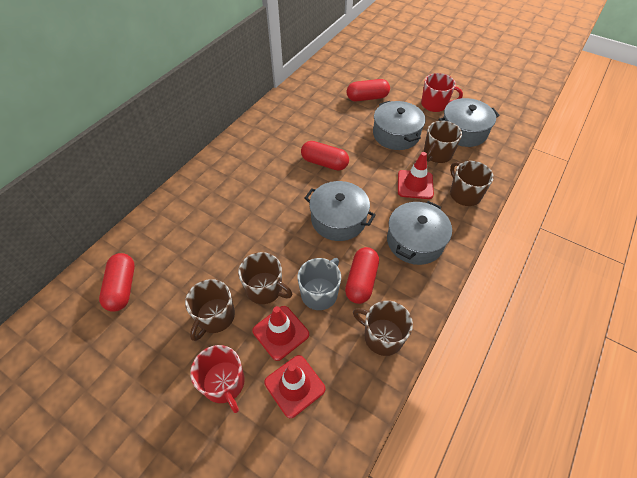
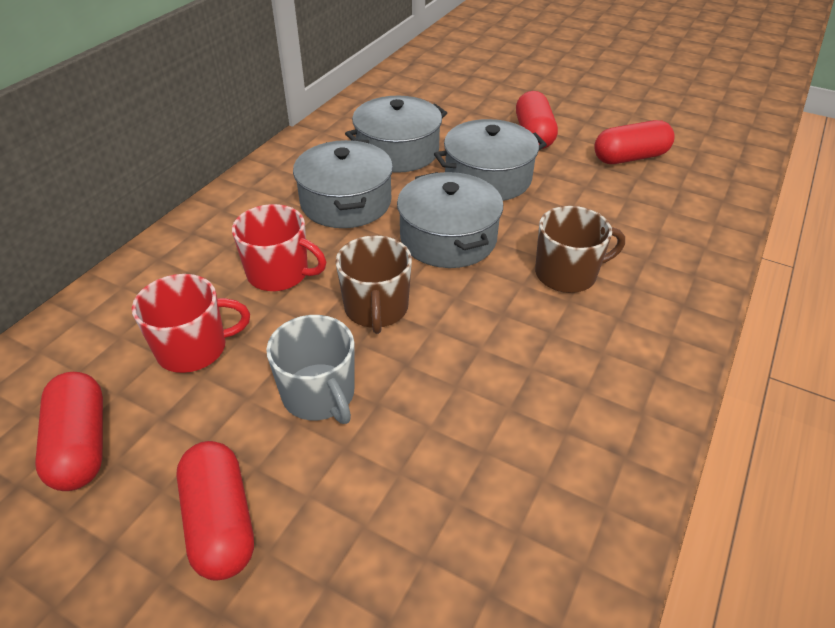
brown mug: [185,279,235,341] [238,252,293,304] [353,301,413,356] [424,121,462,163] [450,161,494,206] = 5 -> [336,236,412,334] [535,206,625,293] = 2
red traffic cone: [252,306,309,361] [264,355,325,418] [398,152,434,199] = 3 -> none = 0

